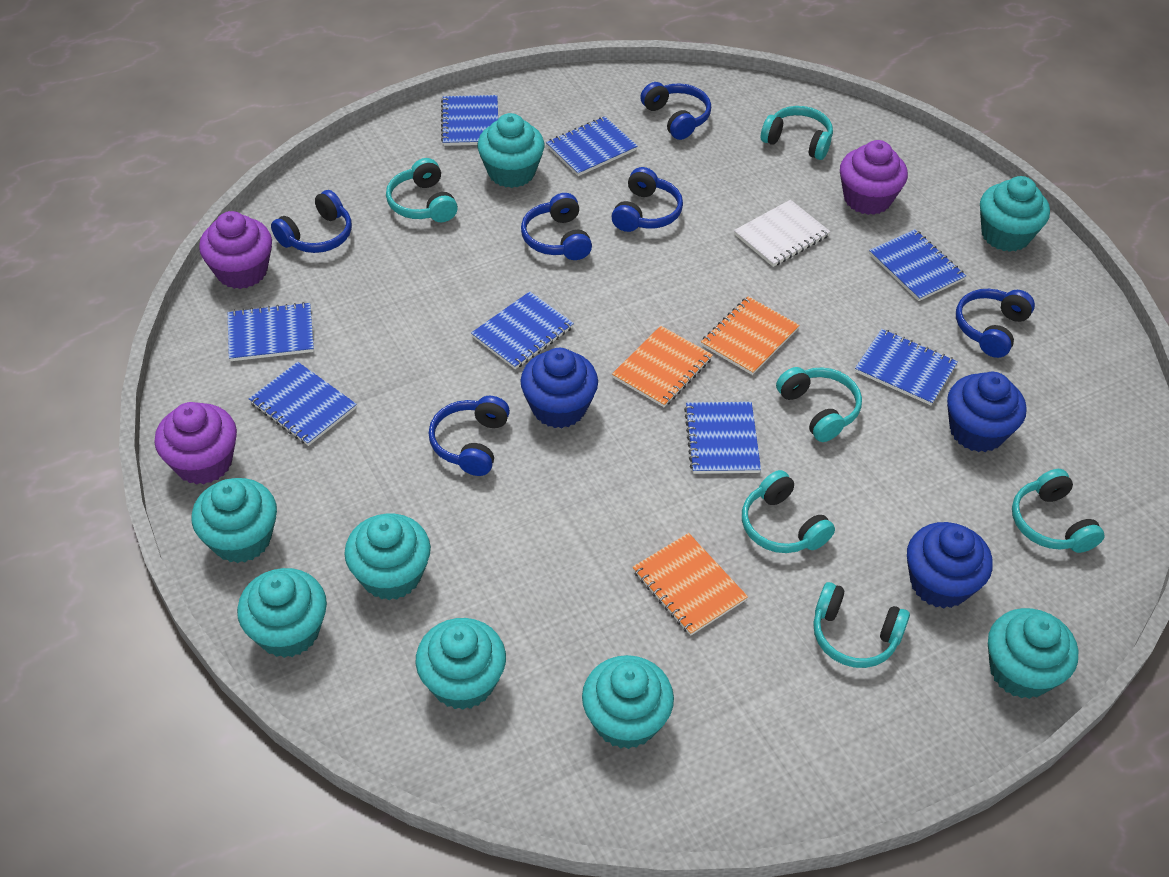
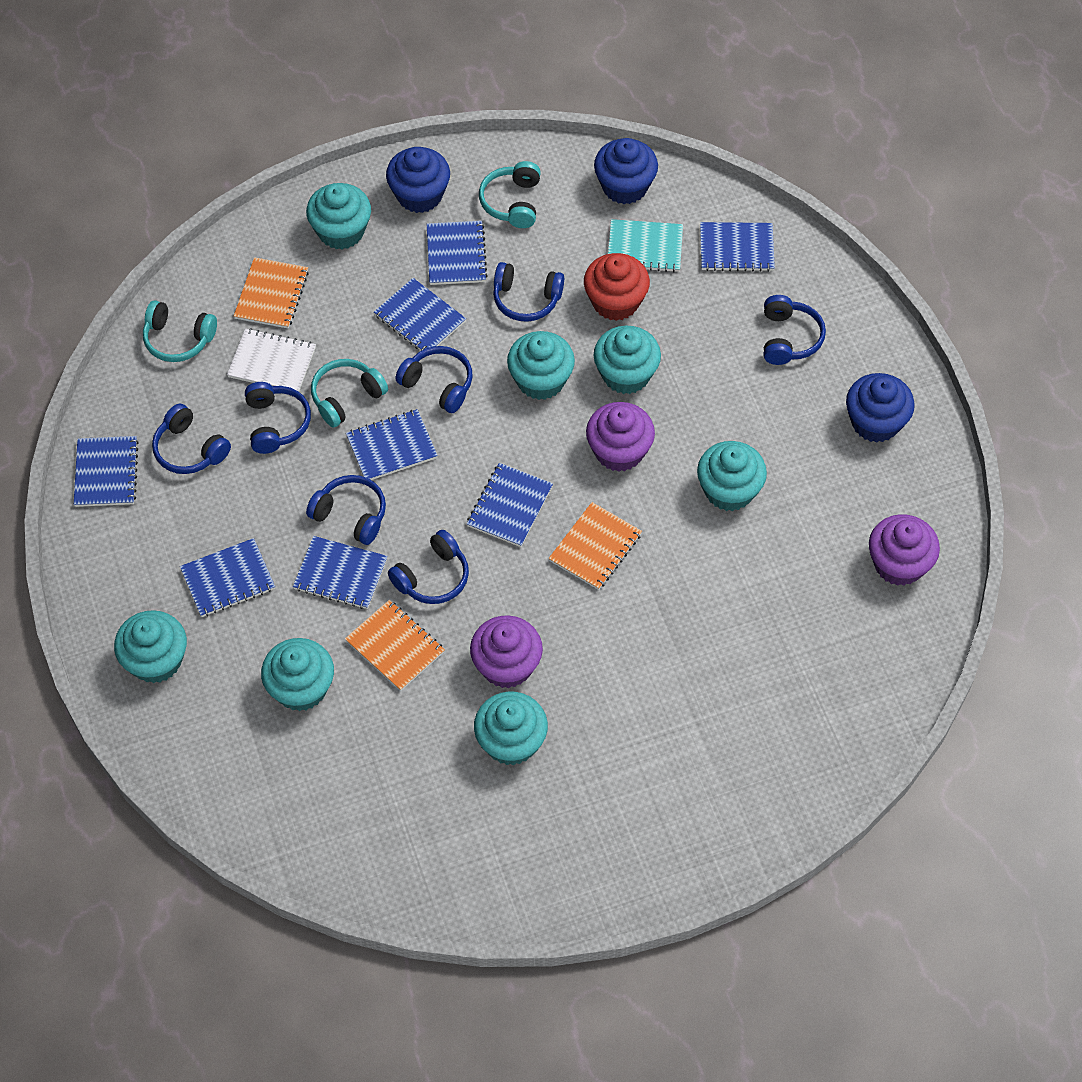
blue headphones: [271,190,352,253] [428,396,510,476] [521,193,592,260] [611,167,683,232] [640,82,711,140] [956,289,1035,358] = 6 -> [152,403,231,474] [245,382,311,454] [306,475,386,545] [388,530,469,604] [395,346,473,413] [493,262,564,322] [764,295,826,365] = 7
red cupcake: none = 0 -> [584,253,650,321] = 1
turquoise cupcake: [192,478,277,563] [237,568,327,658] [344,514,431,600] [416,618,506,710] [477,113,544,188] [582,655,674,749] [980,176,1050,252] [988,608,1078,699] = 8 -> [114,610,187,683] [261,638,334,711] [306,183,371,249] [474,692,548,765] [507,331,575,400] [594,326,661,394] [697,441,767,511] = 7
turquoise headphones: [386,158,458,222] [742,470,835,553] [761,106,833,160] [776,367,862,442] [814,582,910,668] [1012,469,1105,553] = 6 -> [143,300,217,362] [311,359,388,427] [479,161,541,228] = 3
turquoise notebook: none = 0 -> [608,219,683,272] = 1

